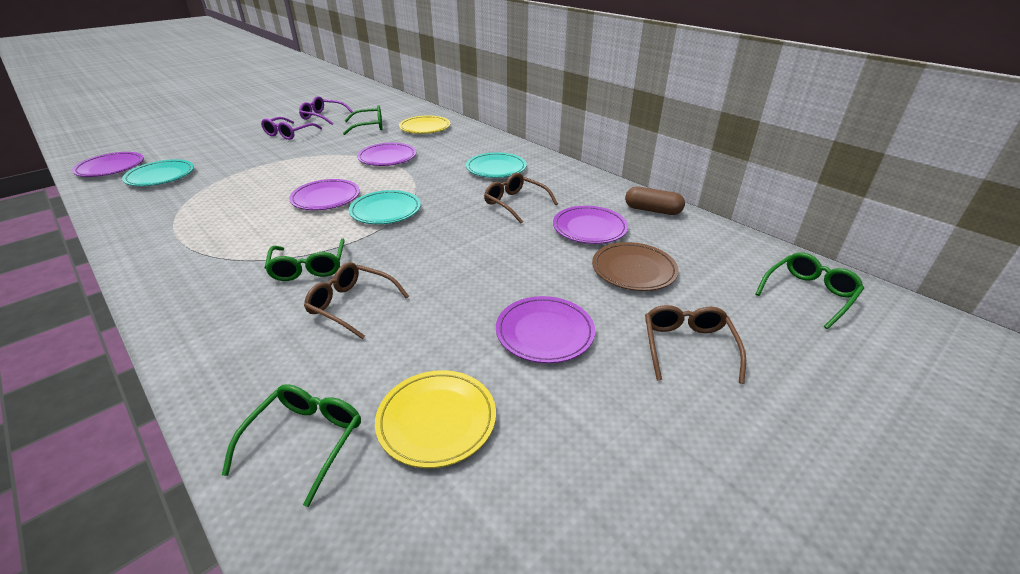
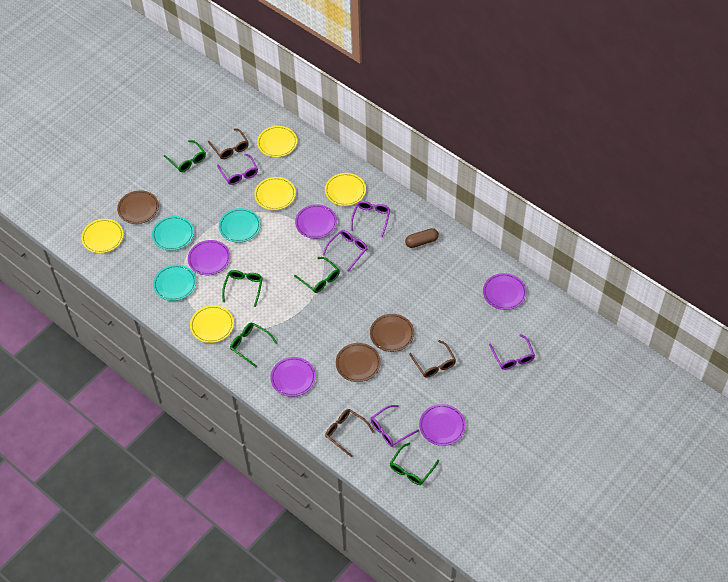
brown plate: [592,242,679,291] = 1 -> [117,190,159,224] [336,343,381,382] [370,314,414,352] = 3
green glasses: [222,384,361,507] [265,239,345,281] [343,105,383,135] [755,252,864,329] = 4 -> [164,140,206,172] [222,270,263,307] [230,323,277,367] [294,257,340,293] [390,443,439,485] = 5
purple glasses: [261,117,322,140] [299,96,353,125] = 2 -> [217,154,258,185] [323,230,368,272] [351,201,390,237] [371,405,419,447] [489,334,535,370] = 5
yellow plate: [375,370,496,468] [399,115,450,134] = 2 -> [81,219,124,253] [190,305,234,343] [254,177,296,210] [257,126,297,157] [325,173,366,206] = 5

